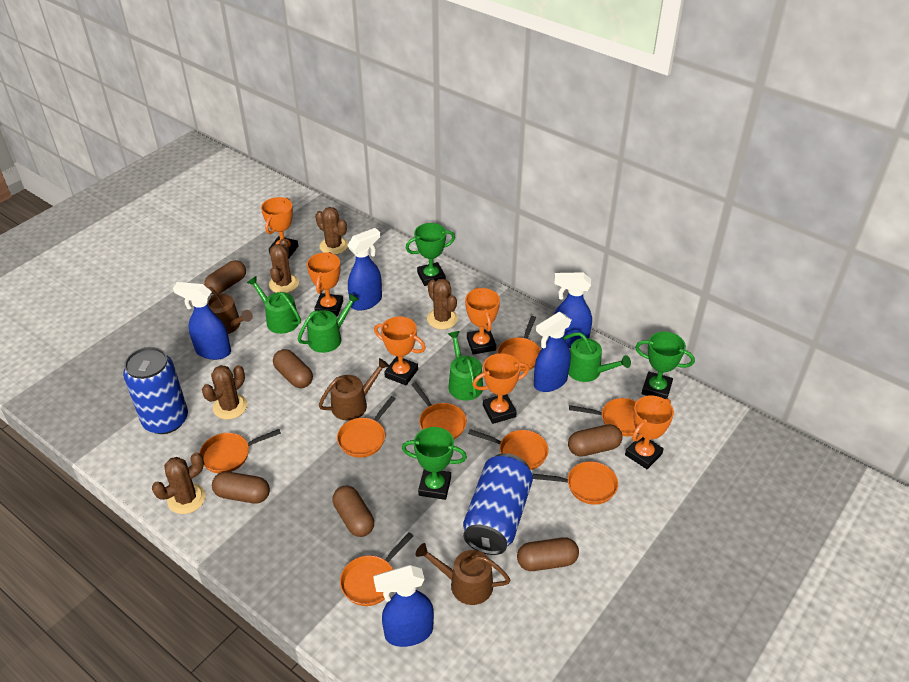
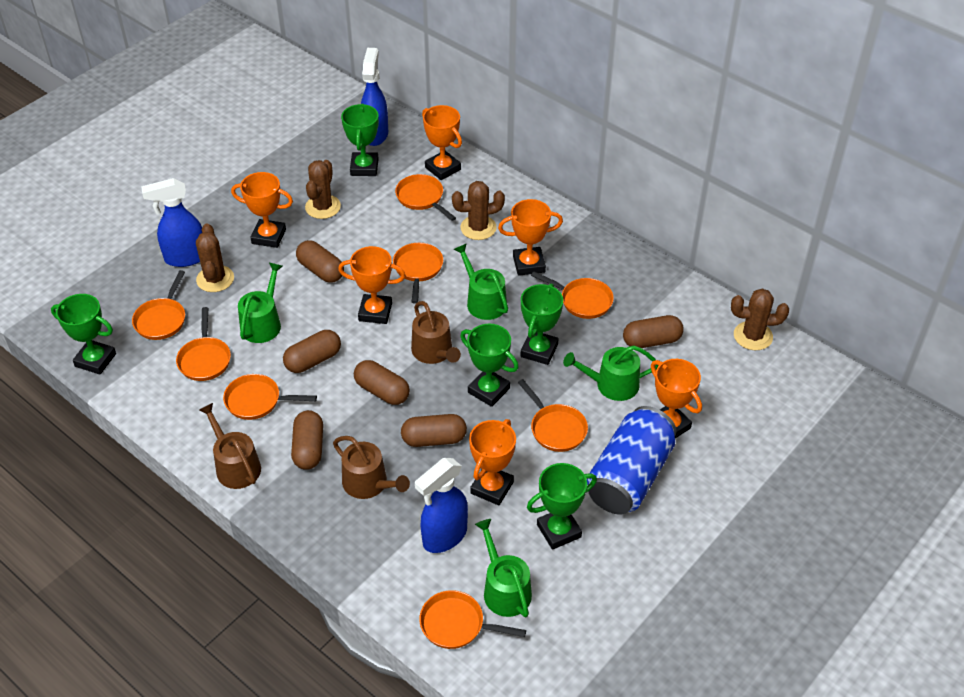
blue can: [123,347,188,434] [463,453,533,555] = 2 -> [587,406,677,515] = 1
blue spray bottle: [173,282,231,360] [347,228,382,311] [373,565,434,647] [534,312,571,392] [554,272,592,348] = 5 -> [141,178,202,267] [361,48,388,146] [415,458,468,553] = 3
brown cactus: [152,452,206,514] [202,365,247,419] [269,239,299,293] [315,207,348,255] [427,279,458,329] = 5 -> [196,223,234,292] [305,160,341,219] [452,181,505,240] [731,289,789,350] = 4
green trophy: [402,427,467,500] [406,223,455,286] [635,331,695,399] = 3 -> [51,294,116,375] [341,103,379,176] [460,324,519,407] [521,284,563,365] [527,463,597,550] = 5

